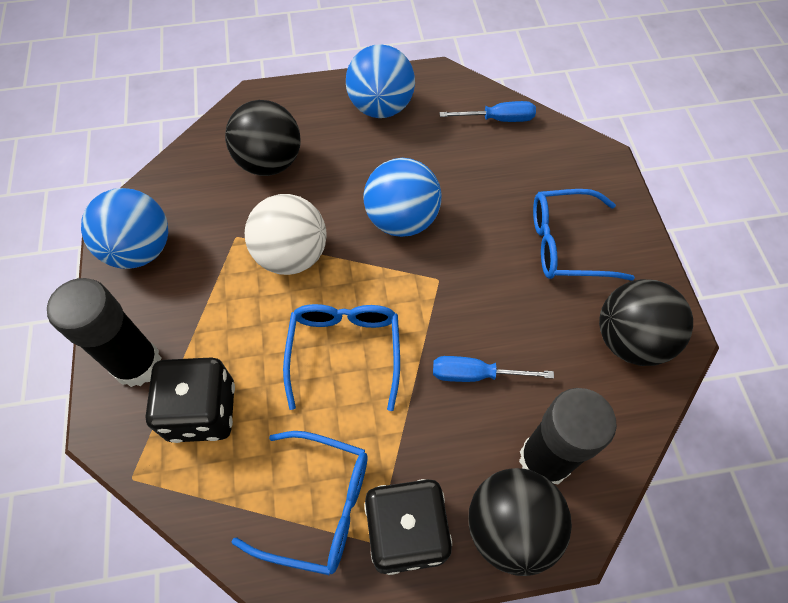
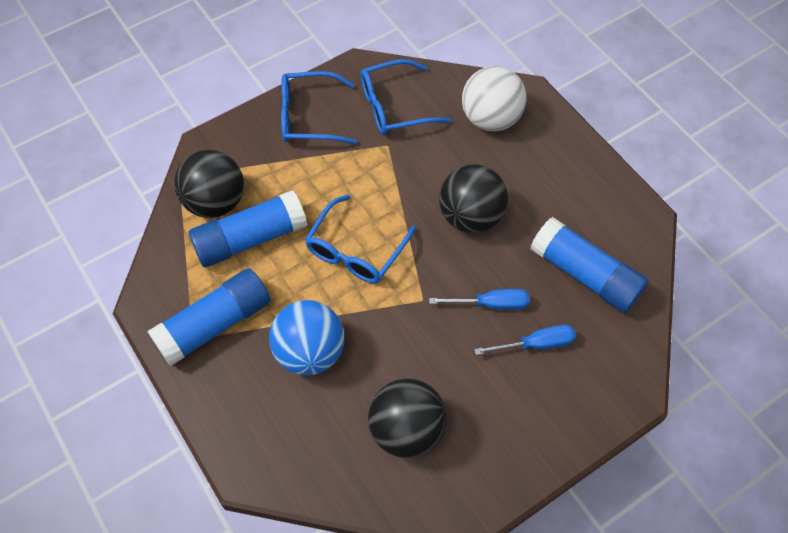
black dice: [145,357,235,443] [364,479,452,575] = 2 -> none = 0
black glue stick: [47,278,162,387] [519,388,617,484] = 2 -> none = 0
blue ball: [81,188,168,269] [346,44,415,118] [363,158,441,237] = 3 -> [269,300,344,375] = 1
blue glue stick: none = 0 -> [147,268,271,366] [189,190,308,267] [530,217,649,313] = 3

